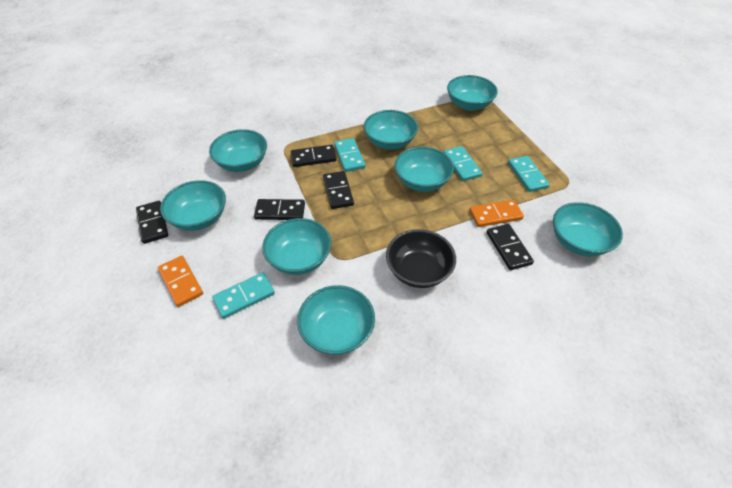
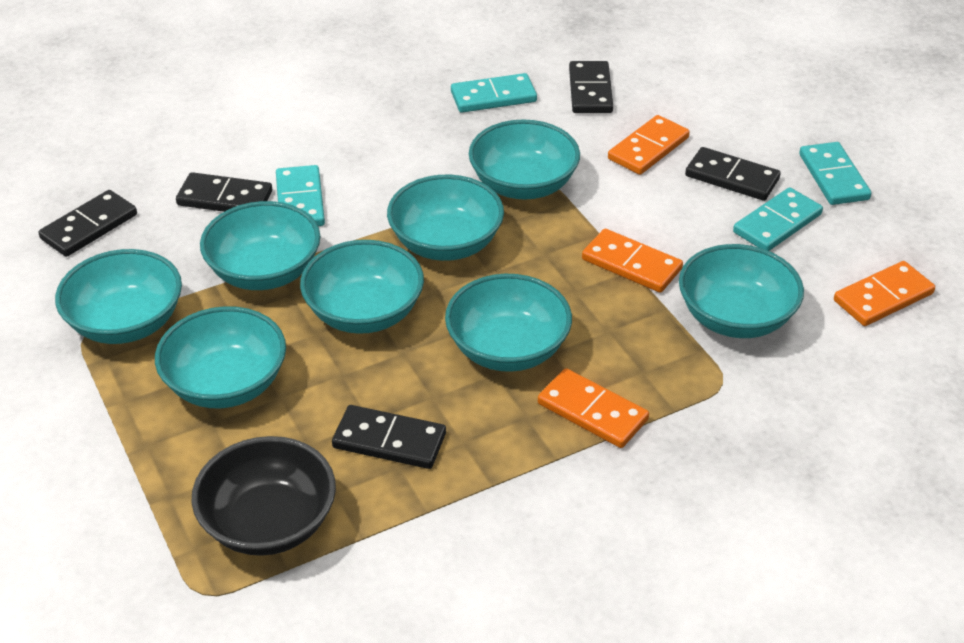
orange domino: [158,256,203,307] [470,200,524,227] = 2 -> [538,368,649,448] [582,229,683,293] [608,115,690,175] [834,261,935,326] = 4

